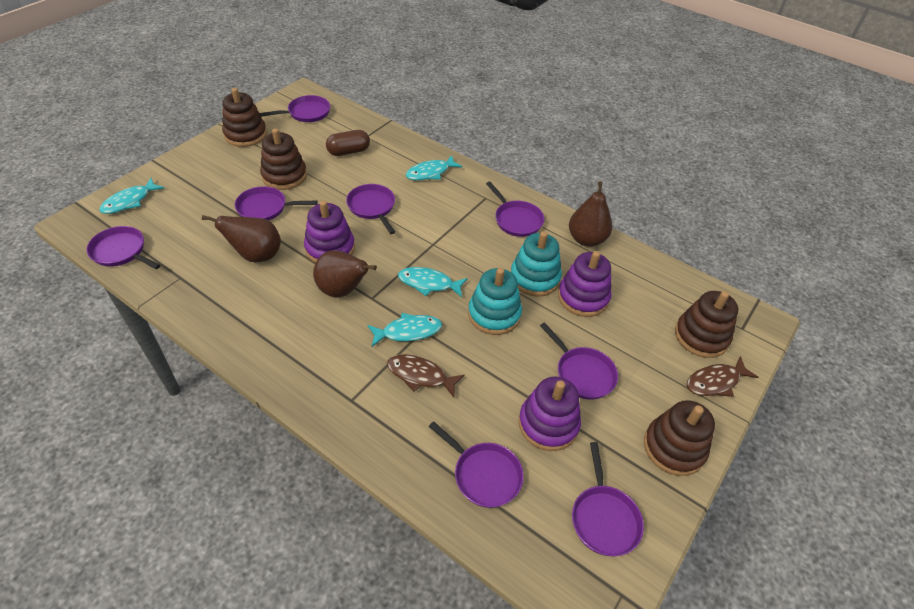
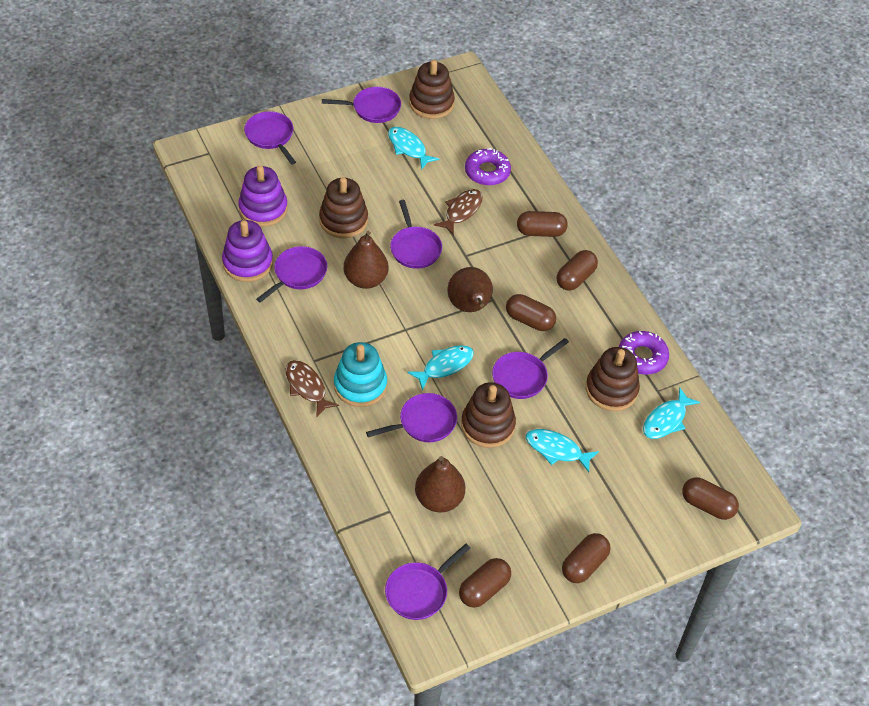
brown capsule: [326,130,370,156] = 1 -> [459,558,511,608] [506,294,556,331] [517,211,568,237] [557,250,598,291] [562,533,610,583] [682,477,739,520] = 6
purple donut: none = 0 -> [465,148,511,186] [619,331,669,374] = 2
purple pan: [87,226,160,269] [235,186,318,220] [260,95,331,122] [346,184,395,234] [429,421,524,508] [486,182,544,237] [540,322,618,400] [572,442,644,556] = 8 -> [244,111,296,165] [256,246,327,303] [322,87,401,123] [366,393,457,442] [385,544,470,620] [390,200,442,269] [492,338,569,399] = 7
purple stacking toy: [304,201,355,263] [518,377,581,451] [558,251,611,317] = 3 -> [222,220,273,282] [238,166,288,227] = 2
turquoise stacking toy: [468,268,522,335] [511,231,562,297] = 2 -> [334,342,387,407] = 1

